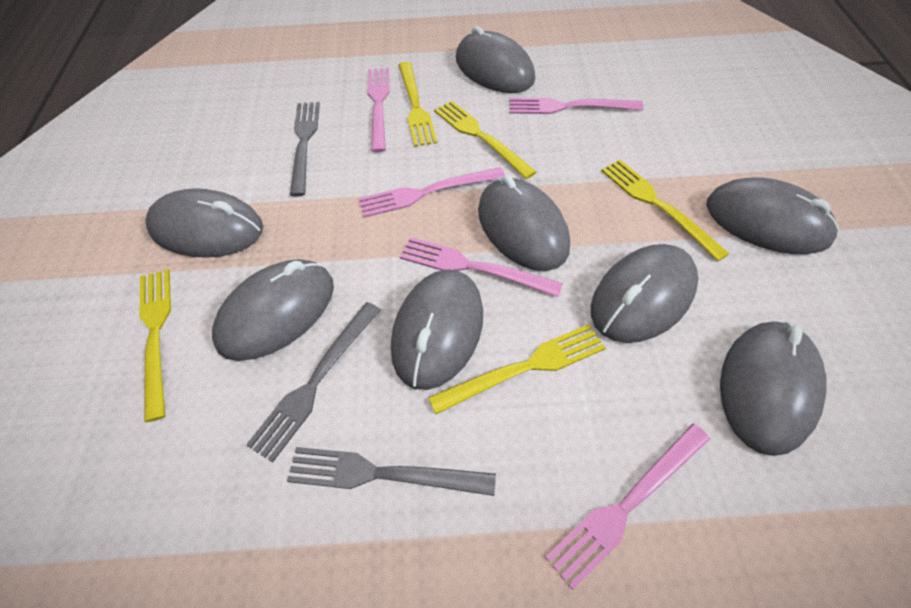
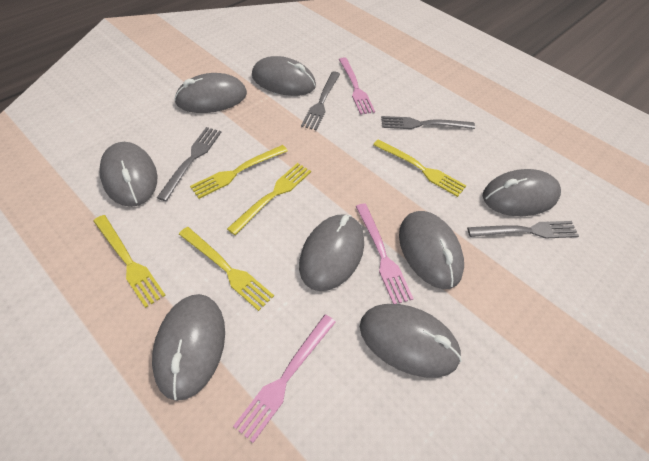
grey fork: [246,302,380,462] [287,447,496,496] [290,102,320,197] = 3 -> [157,127,221,201] [301,72,340,130] [381,116,475,129] [467,221,579,239] = 4
pink fork: [358,167,505,218] [368,68,390,152] [400,237,563,297] [510,98,644,114] [545,424,710,590] = 5 -> [233,314,336,443] [339,58,375,115] [355,203,414,304] = 3

